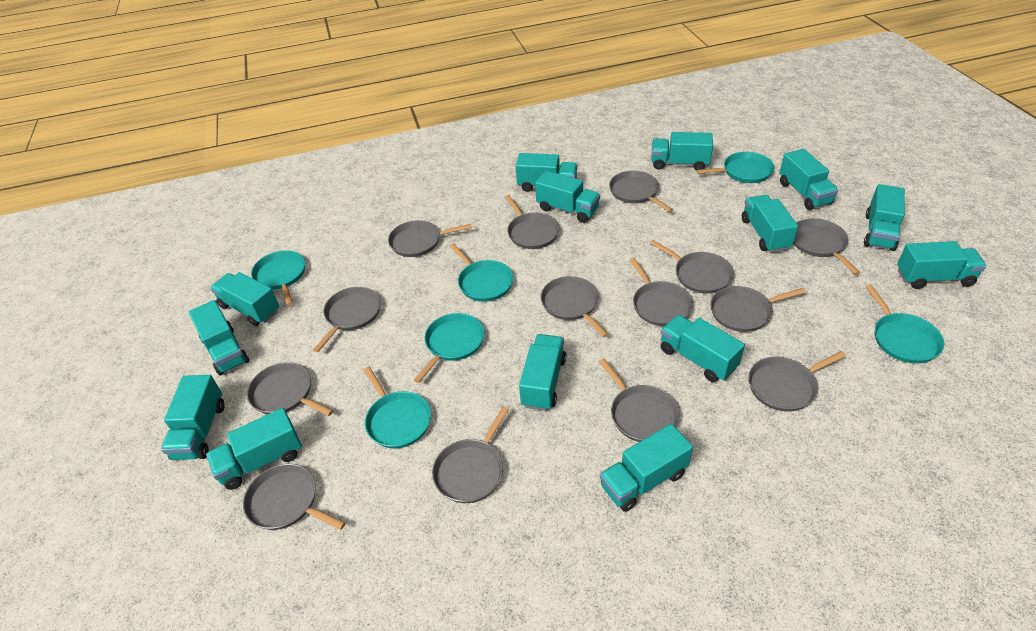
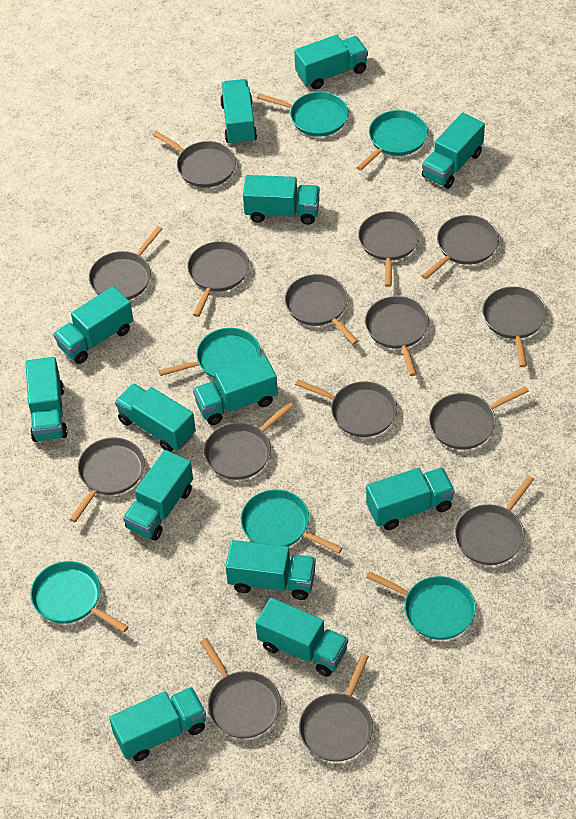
grey pan: [243,464,346,530] [247,362,333,416] [313,287,381,352] [388,220,472,257] [432,406,509,503] [504,195,559,249] [541,276,608,337] [599,358,680,442] [609,171,673,212] [630,258,693,326] [650,240,734,294] [710,286,806,332] [748,351,846,412] [793,218,860,275] = 14 -> [69,438,145,522] [89,226,162,300] [152,131,236,188] [187,241,249,317] [200,638,281,739] [204,402,293,480] [285,274,358,345] [295,379,397,437] [299,654,373,762] [358,211,420,287] [365,296,429,376] [422,215,499,279] [429,386,529,450] [455,476,534,565] [482,287,547,367] = 15
turquoise truck: [161,375,225,460] [189,300,249,376] [206,408,302,490] [210,272,279,326] [516,153,577,192] [519,334,566,411] [535,170,600,223] [600,424,693,512] [651,132,713,170] [661,315,745,382] [742,195,798,253] [779,149,838,210] [864,184,905,251] [897,241,986,289] = 14 -> [25,357,68,442] [53,286,133,364] [109,687,206,761] [115,383,196,452] [123,450,193,541] [193,355,278,425] [220,79,257,146] [225,540,316,600] [243,175,320,225] [256,598,348,677] [294,35,368,89] [366,468,455,530] [422,113,485,189] = 13

